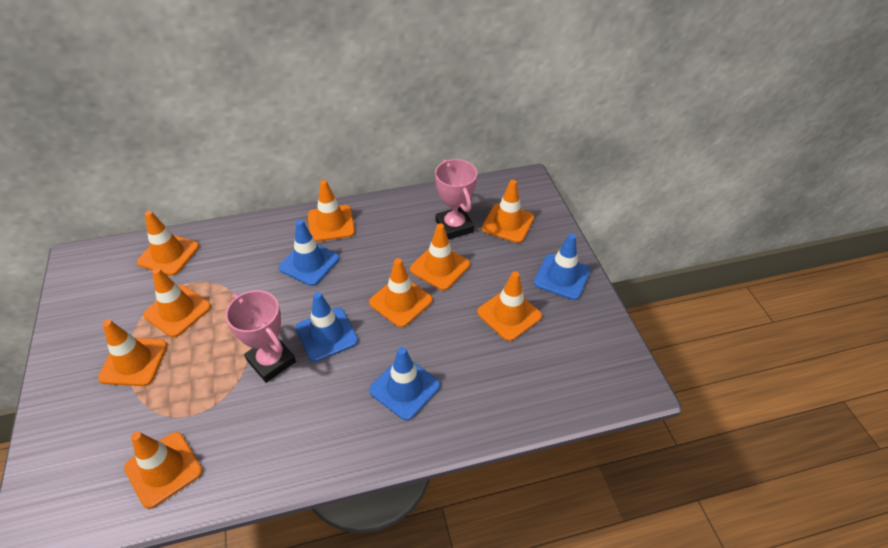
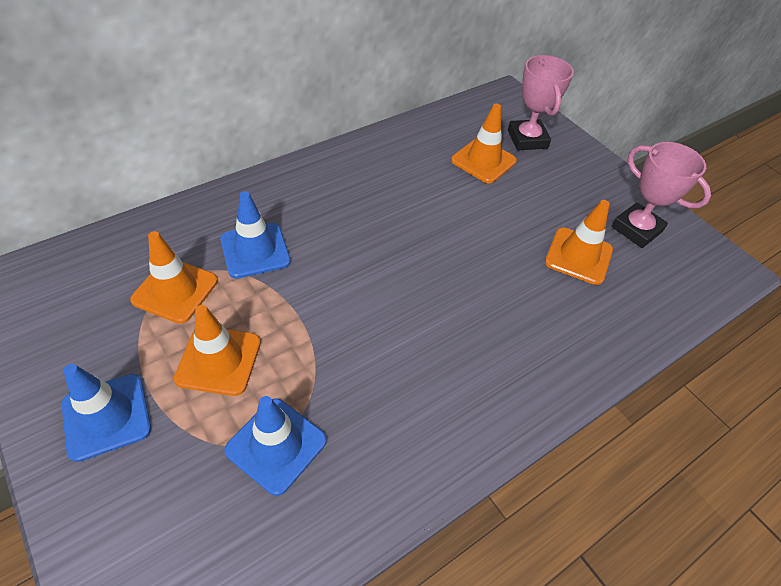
blue traffic cone: [279,220,339,286] [296,292,358,362] [369,347,440,420] [534,234,590,300] = 4 -> [62,364,151,462] [220,191,291,279] [224,396,327,496] = 3
orange traffic cone: [98,320,167,386] [124,432,202,509] [137,211,199,276] [143,268,211,337] [308,180,355,242] [369,258,433,328] [410,223,470,290] [477,271,542,341] [482,180,534,243] = 9 -> [130,231,218,324] [174,305,261,396] [451,103,517,184] [545,200,613,285] = 4

